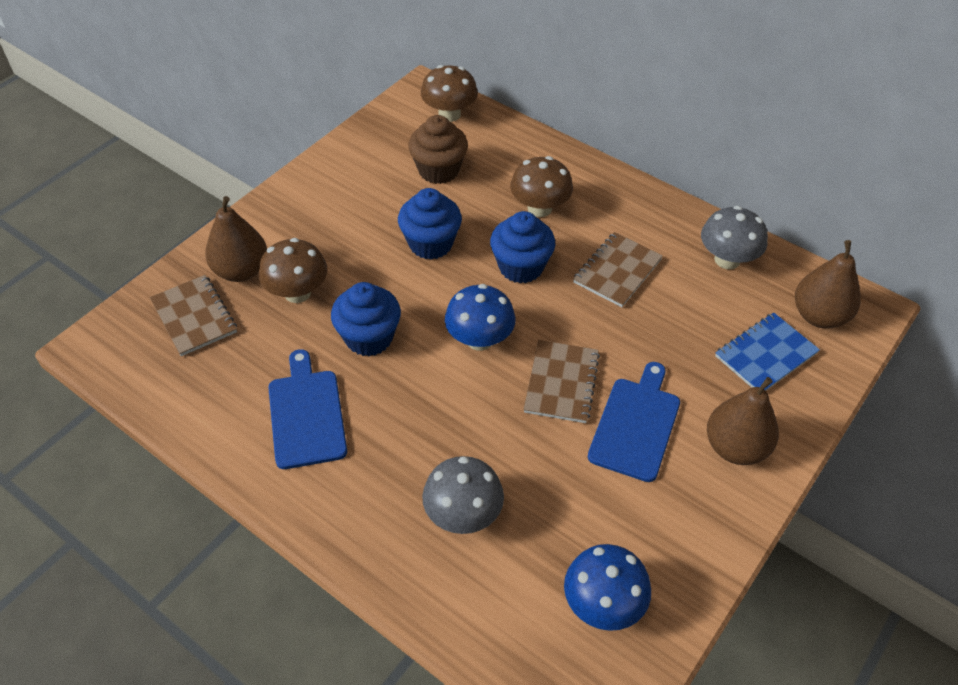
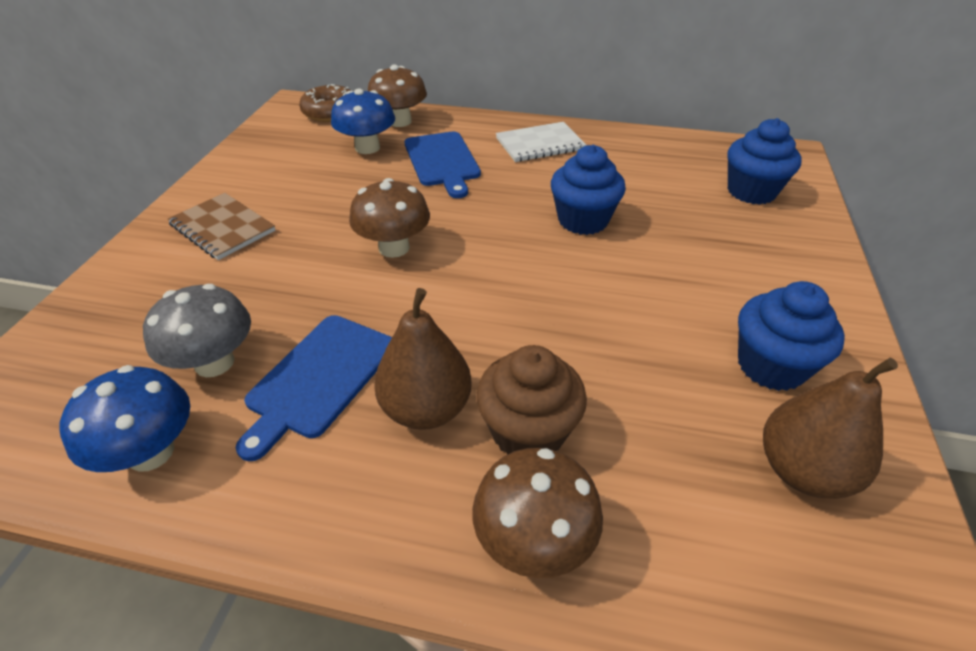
blue notebook: [715,313,820,391] = 1 -> none = 0
brown donut: none = 0 -> [299,84,351,122] = 1
brown notebook: [150,275,237,356] [523,340,600,423] [573,232,663,307] = 3 -> [168,193,276,260] = 1
brown pear: [205,196,267,282] [707,377,779,465] [795,240,861,328] = 3 -> [374,288,472,430] [763,358,898,499] = 2
grey mushroom: [422,456,504,534] [701,206,768,269] = 2 -> [143,284,251,377] = 1
white notebook: none = 0 -> [496,122,586,162] = 1

